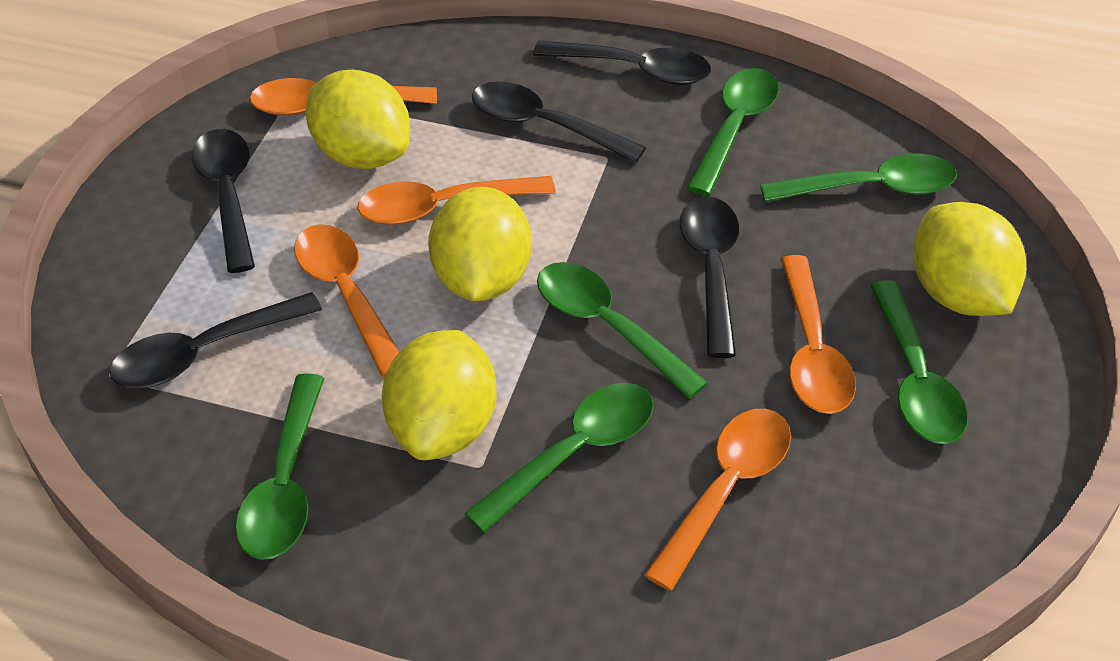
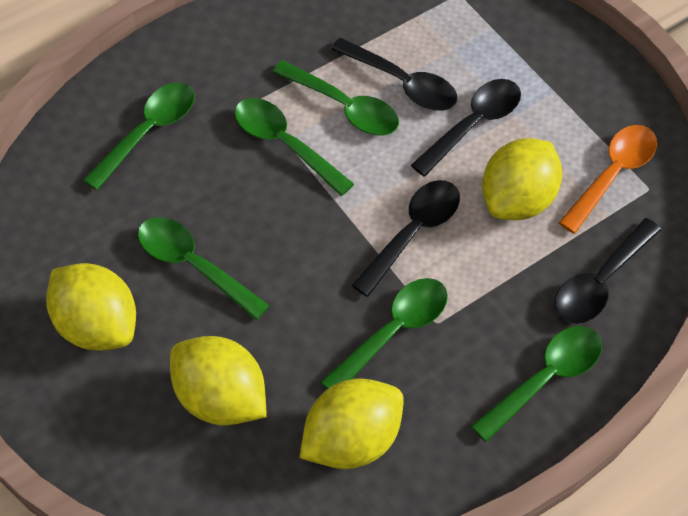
black spoon: [109,292,322,388] [192,129,255,273] [472,81,646,163] [533,41,711,85] [680,196,739,358] = 5 -> [331,38,457,111] [352,180,460,297] [411,79,521,177] [555,218,661,324] = 4
orange spoon: [250,78,437,116] [294,224,400,377] [357,176,556,225] [644,409,791,591] [781,255,856,414] = 5 -> [559,125,657,234] = 1

